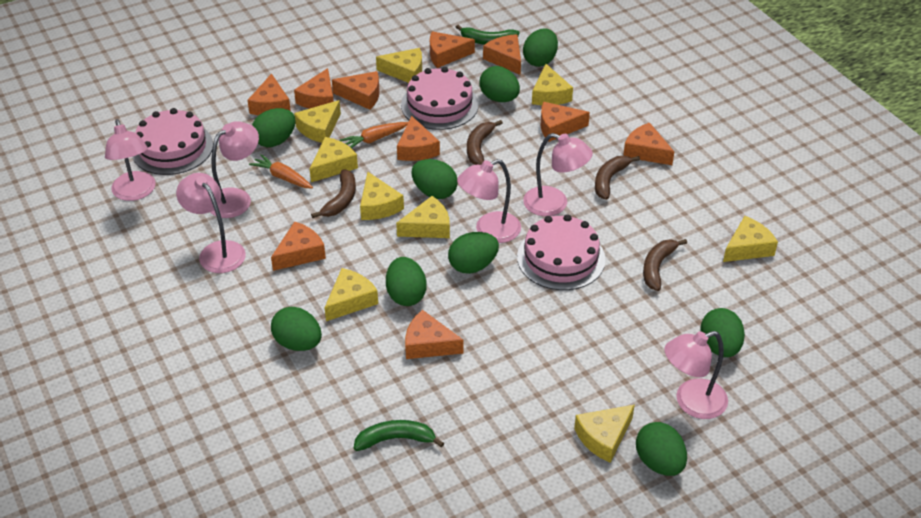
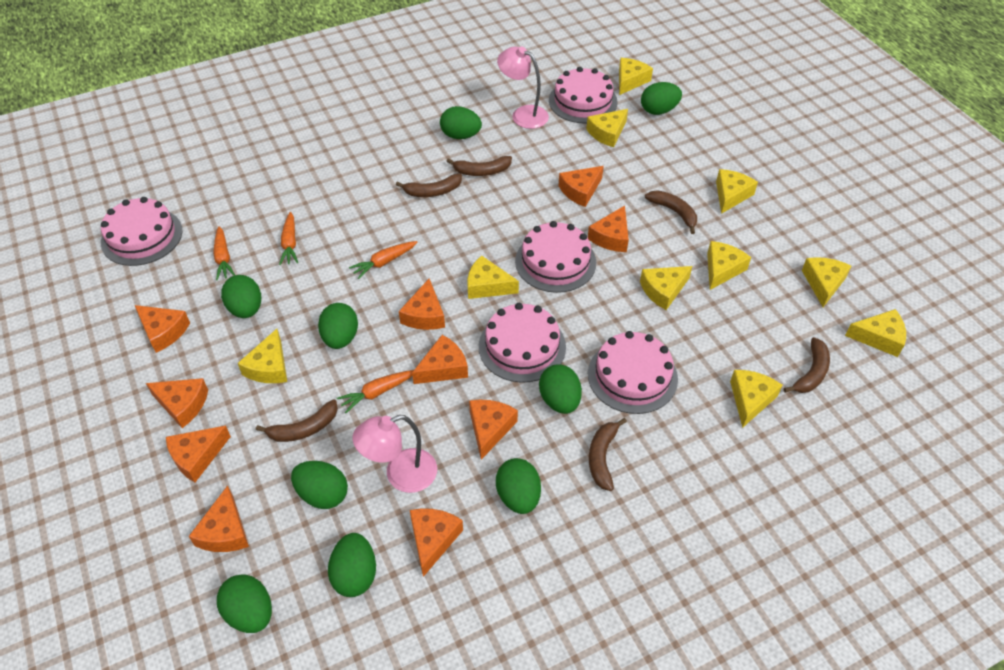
brown banana: [311,169,356,218] [467,120,503,165] [595,156,640,200] [643,239,687,291] = 4 -> [256,399,338,442] [396,173,462,197] [447,156,512,176] [589,418,627,491] [645,190,697,234] [784,337,830,393] = 6
green banana: [354,420,444,451] [456,25,520,45] = 2 -> none = 0
orange carrot: [249,154,313,189] [340,122,408,148] = 2 -> [213,226,235,280] [279,212,298,265] [337,370,414,413] [349,241,417,279] = 4
pink cake: [133,108,213,175] [401,67,478,130] [517,214,606,290] = 3 -> [101,197,182,266] [479,303,566,383] [515,221,596,293] [549,67,618,124] [588,331,678,414] = 5
pink lamp: [105,119,156,201] [176,173,246,273] [210,121,259,218] [457,159,521,243] [523,133,593,216] [664,331,728,419] = 6 -> [353,415,437,493] [497,46,549,129] = 2
yellow cheese: [294,100,341,143] [310,137,358,182] [325,268,378,321] [360,172,404,220] [376,48,422,83] [396,196,450,238] [532,64,573,105] [574,405,635,463] [723,216,778,262] = 9 -> [238,329,287,383] [467,255,519,299] [586,109,628,147] [619,58,653,95] [640,266,692,310] [707,241,751,290] [716,169,758,214] [730,370,782,428] [802,257,851,307] [845,309,906,357] = 10

